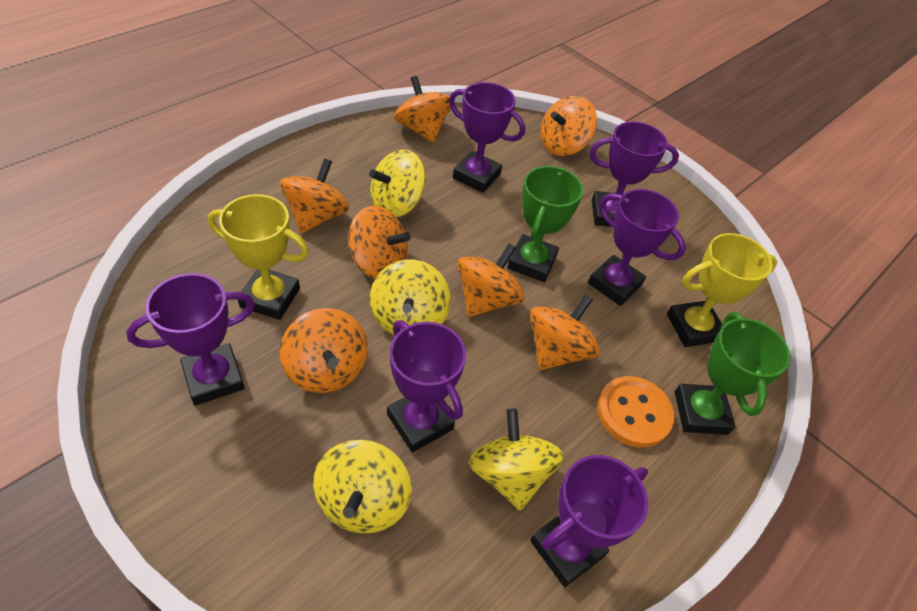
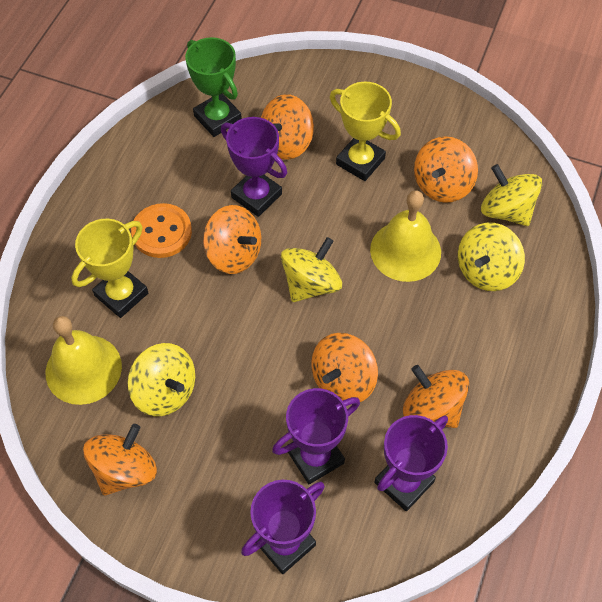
green trophy: [507,166,584,282] [675,312,791,435] = 2 -> [185,37,242,137] = 1
orange spinning top: [280,158,350,234] [280,308,368,393] [348,206,411,279] [394,76,451,143] [457,243,525,317] [530,294,600,370] [541,96,597,156] = 7 -> [83,424,157,495] [203,205,261,274] [261,94,314,160] [311,333,378,402] [403,365,469,428] [414,136,478,203] = 6
purple trophy: [126,273,255,406] [387,320,466,452] [449,82,525,193] [530,455,648,587] [588,189,686,306] [589,121,679,227] = 6 -> [221,117,287,217] [241,480,325,574] [272,388,360,484] [374,415,448,511] = 4
yellow bell: none = 0 -> [46,316,122,405] [370,190,441,282] = 2

